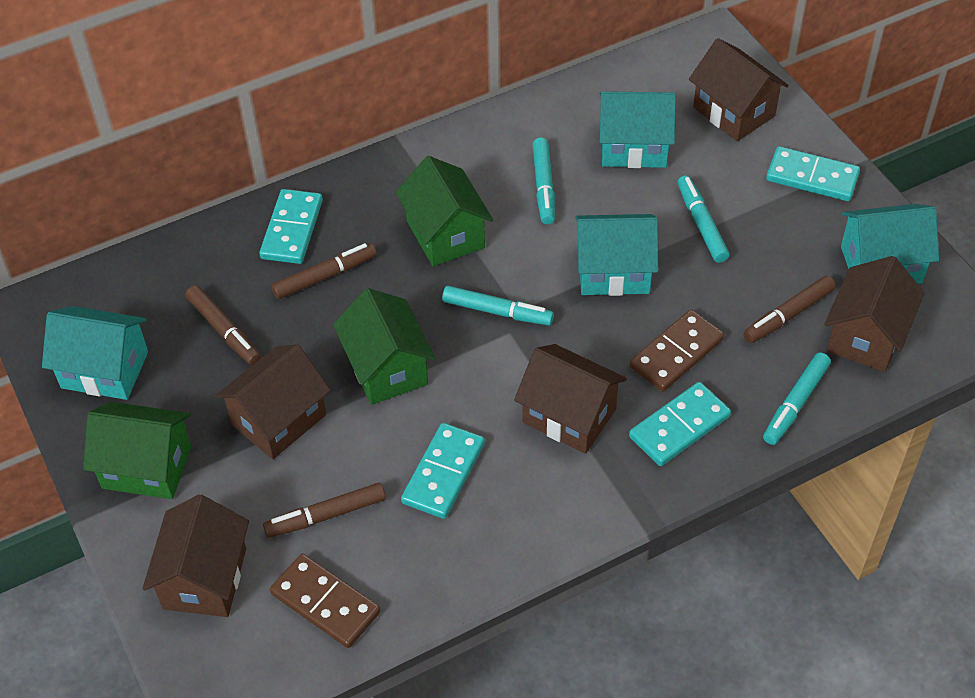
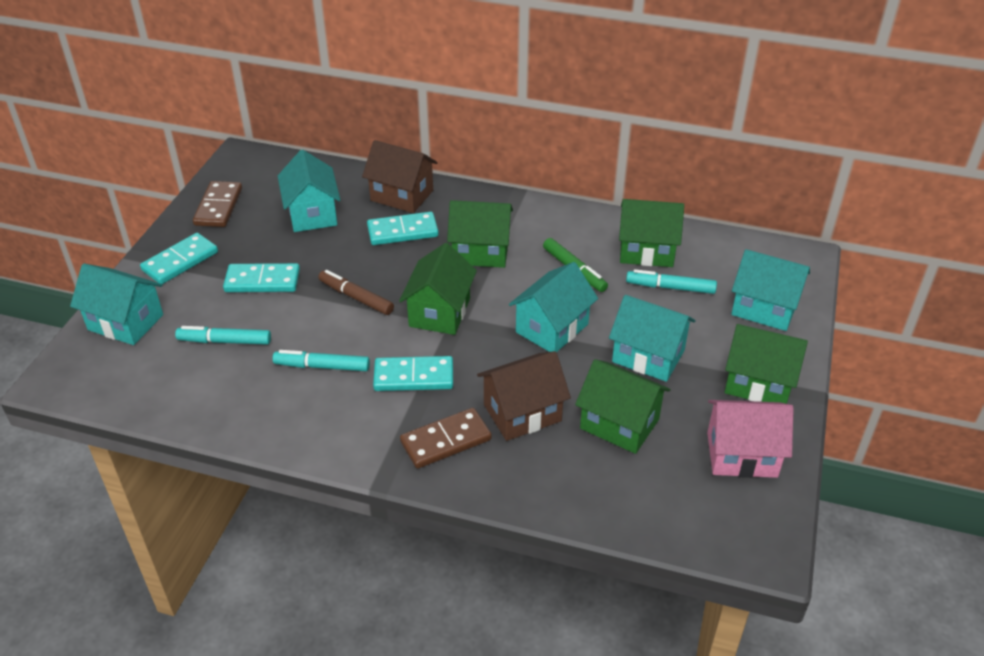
brown house: [142,494,249,617] [215,344,331,459] [514,344,627,454] [689,38,789,141] [825,256,925,372] = 5 -> [362,140,438,213] [477,351,571,441] = 2
brown marker: [186,285,261,365] [263,483,386,538] [272,243,377,299] [743,276,836,343] = 4 -> [318,270,394,315] = 1
green house: [83,402,191,499] [333,288,436,405] [395,156,493,266] = 3 -> [399,243,477,335] [447,200,513,268] [575,359,671,454] [619,199,684,267] [725,324,808,404] = 5
green marker: none = 0 -> [543,238,608,292] = 1
pink house: none = 0 -> [707,400,794,478] = 1
turquoise house: [42,306,148,400] [575,214,658,296] [599,91,676,168] [841,204,939,284] = 4 -> [70,264,163,345] [278,150,340,232] [509,262,598,352] [609,295,696,382] [731,249,810,331] = 5
turquoise marker: [442,286,554,325] [533,137,555,224] [677,175,730,263] [763,353,831,445] = 4 -> [175,326,271,345] [272,350,370,371] [626,269,717,294] = 3

